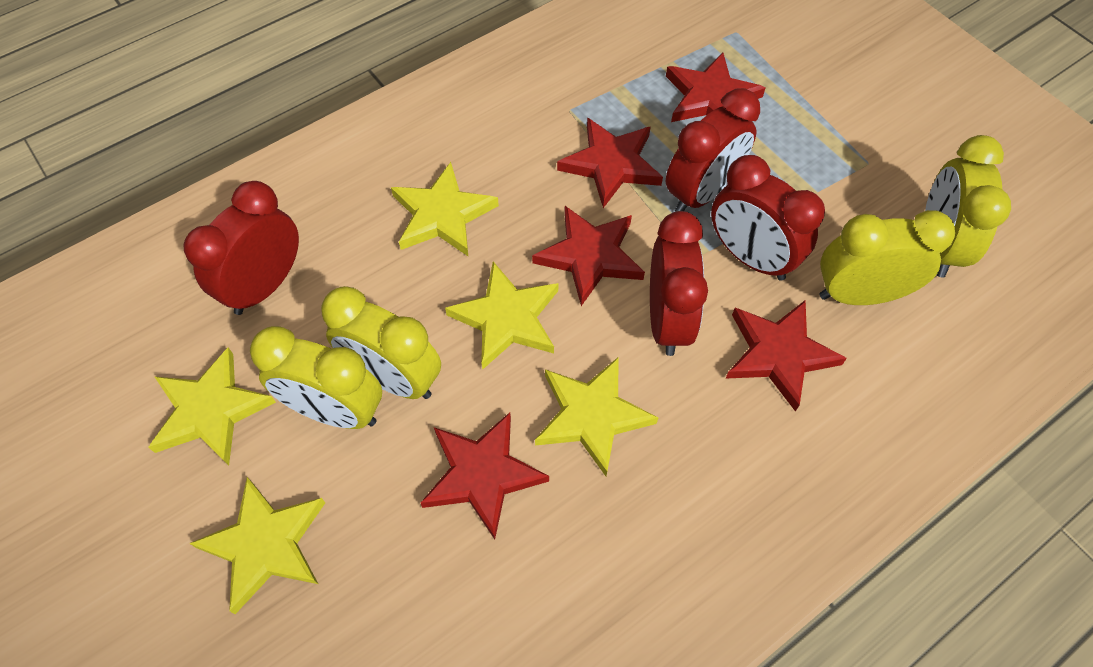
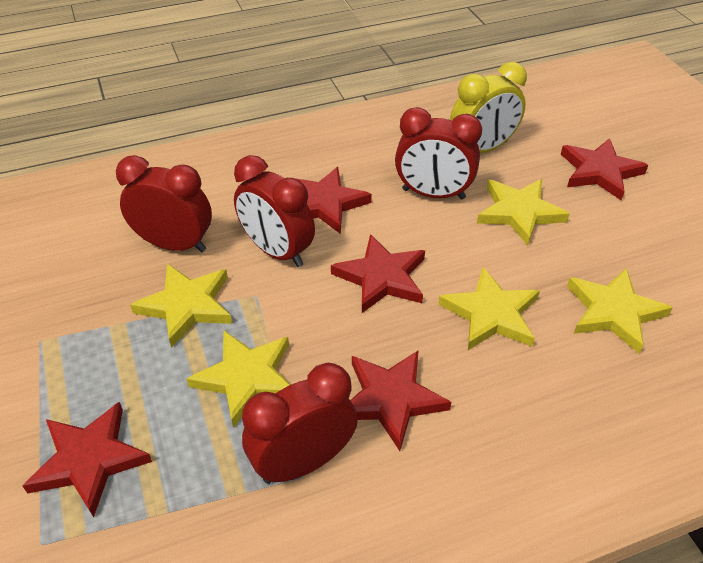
yellow clock: [250,326,382,429] [321,286,441,399] [820,210,955,305] [925,135,1011,278] = 4 -> [450,62,527,153] = 1

